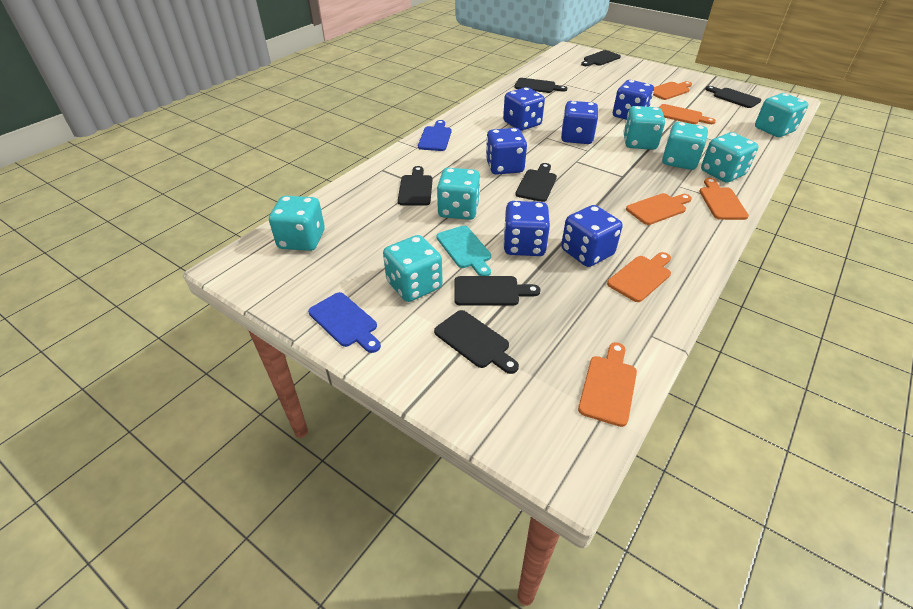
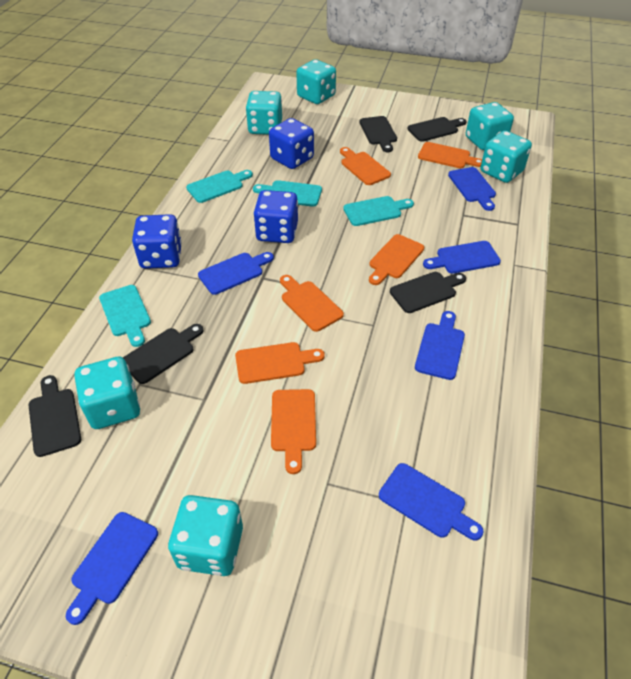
black cutting board: [398,166,433,206] [434,310,519,374] [454,276,541,306] [514,78,567,93] [515,163,557,202] [581,50,621,66] [705,86,761,108] = 7 -> [29,375,81,457] [123,324,203,384] [360,116,397,152] [390,272,466,313] [407,117,466,142] = 5
blue cutting board: [308,292,381,353] [418,120,452,151] = 2 -> [66,512,158,625] [198,252,274,295] [379,463,484,540] [415,311,465,380] [423,241,501,274] [448,167,496,211] = 6
blue dice: [486,128,527,175] [503,87,545,131] [503,201,550,256] [561,101,598,144] [561,205,623,267] [613,80,654,120] = 6 -> [132,214,182,269] [254,190,298,243] [269,118,314,169] = 3
turquoise cutting board: [436,226,491,276] = 1 -> [99,285,151,347] [186,170,253,203] [253,180,322,207] [343,196,414,226] = 4
turquoise dice: [269,196,325,251] [383,235,443,302] [437,168,481,220] [623,106,665,150] [662,122,708,170] [701,132,759,183] [755,93,808,137] = 7 -> [75,356,140,429] [168,495,243,576] [246,91,282,135] [296,59,336,104] [466,102,514,150] [481,131,532,183] = 6

